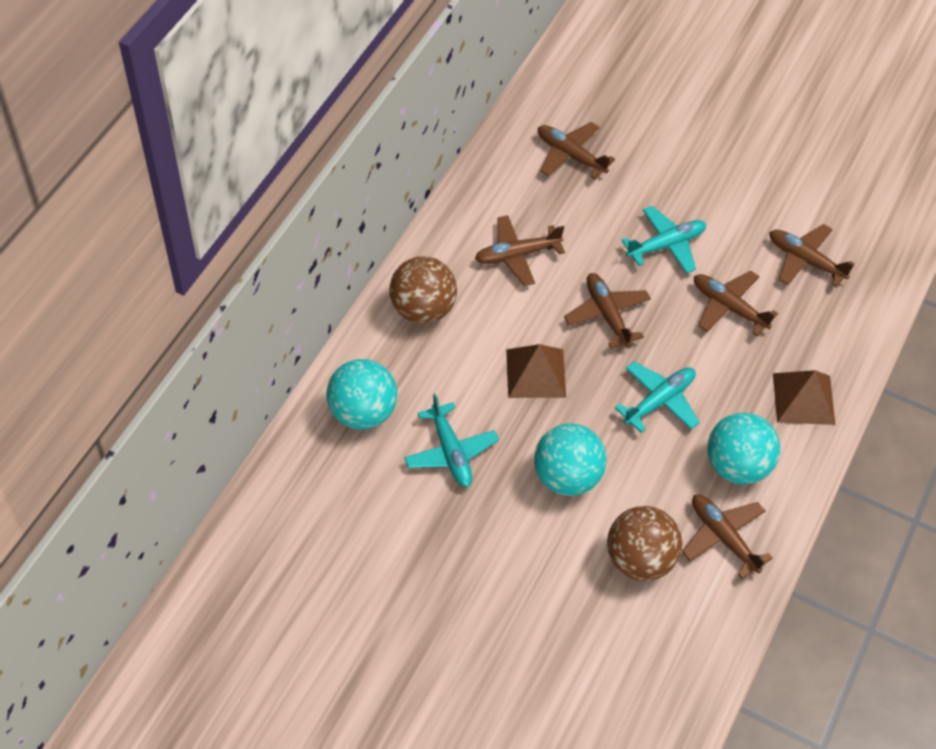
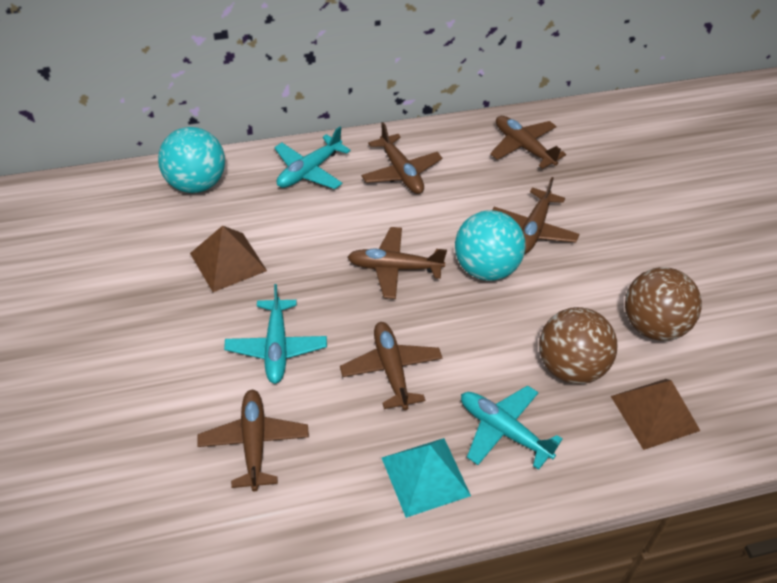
turquoise ball: [326,359,397,430] [534,424,607,496] [707,413,780,484] = 3 -> [158,127,225,193] [455,211,525,281] = 2
turquoise pyramid: none = 0 -> [382,438,471,518] = 1

